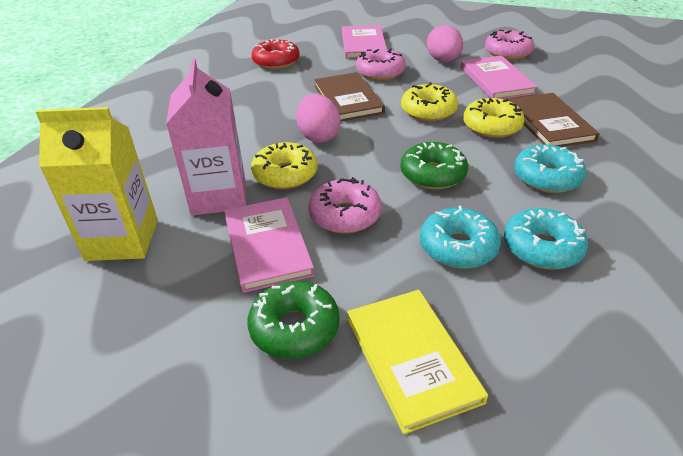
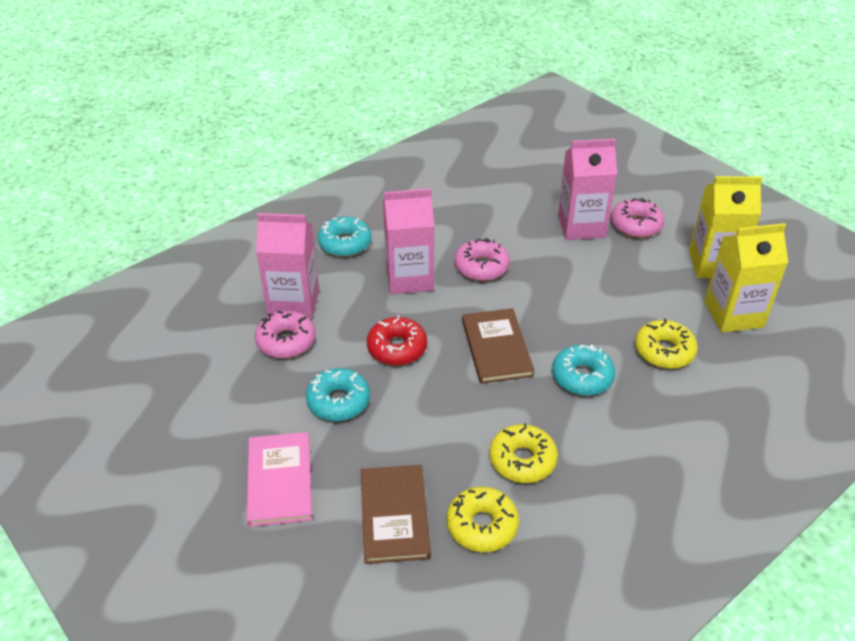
green donut: [247,281,340,359] [400,142,468,189] = 2 -> none = 0
pink book: [224,197,315,293] [342,25,387,59] [461,55,538,99] = 3 -> [247,432,312,527] = 1
pink carton: [166,58,246,216] = 1 -> [256,213,319,319] [383,188,434,295] [558,139,617,240] = 3
pink egg: [296,94,340,143] [427,25,463,62] = 2 -> none = 0
yellow book: [347,290,488,434] = 1 -> none = 0
yellow carton: [36,107,158,261] = 1 -> [689,176,763,278] [704,223,788,333] = 2

